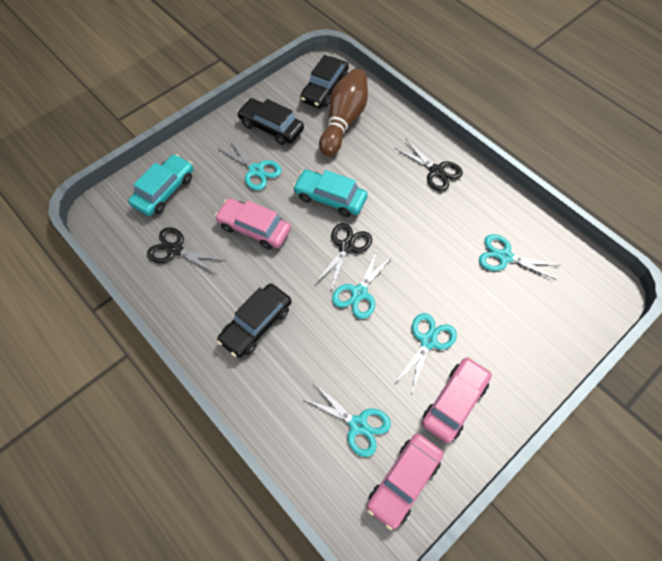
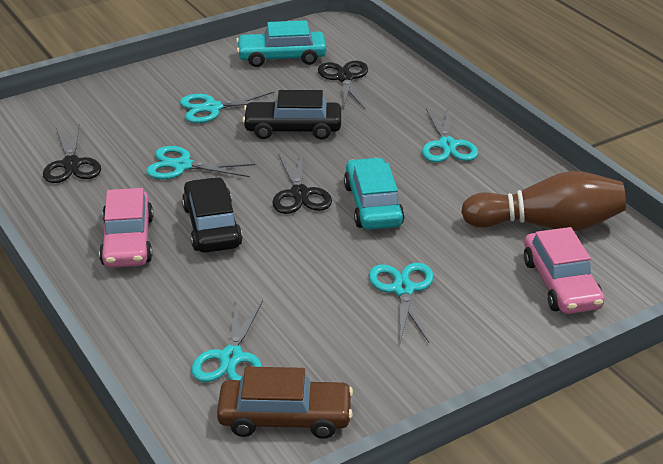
black car: [217,283,291,358] [237,98,304,145] [300,55,349,108] = 3 -> [182,177,243,253] [242,90,341,140] = 2
brown car: none = 0 -> [217,367,353,439] = 1
pink car: [215,198,291,250] [367,434,444,530] [422,357,492,443] = 3 -> [99,188,153,268] [524,227,605,314] = 2

